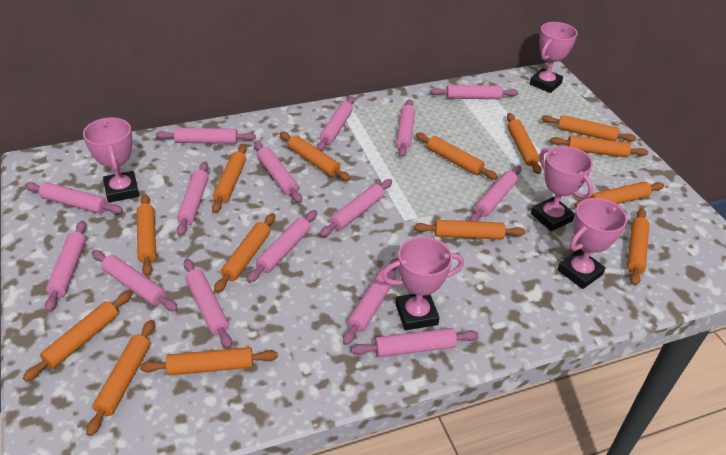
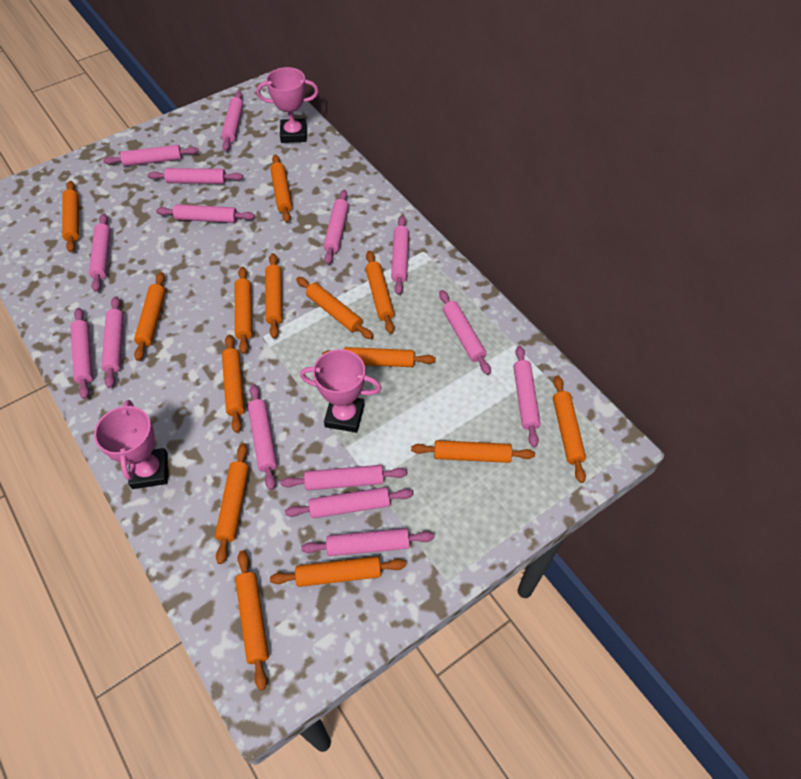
pink trophy: [83,118,139,203] [382,237,464,330] [530,22,578,93] [531,146,594,231] [557,198,627,289] = 5 -> [94,400,168,489] [256,67,319,143] [300,349,381,433] = 3

